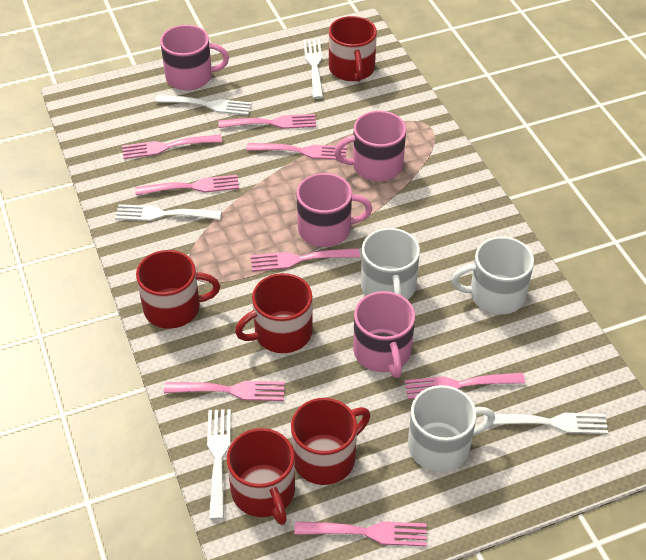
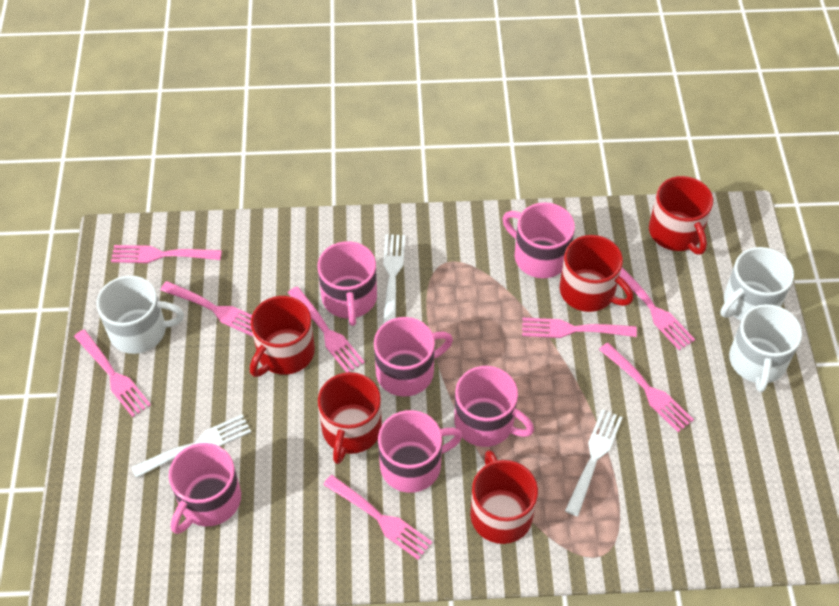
pink mug: [160,25,229,90] [297,173,372,247] [334,111,406,181] [353,291,415,378] = 4 -> [169,443,241,534] [317,241,377,326] [374,317,453,397] [378,410,463,493] [454,366,534,447] [503,202,575,278] = 6
white fork: [115,204,222,221] [155,95,252,115] [207,409,231,520] [303,39,323,99] [484,413,608,434] = 5 -> [131,414,251,478] [383,234,405,324] [565,409,623,516] = 3

